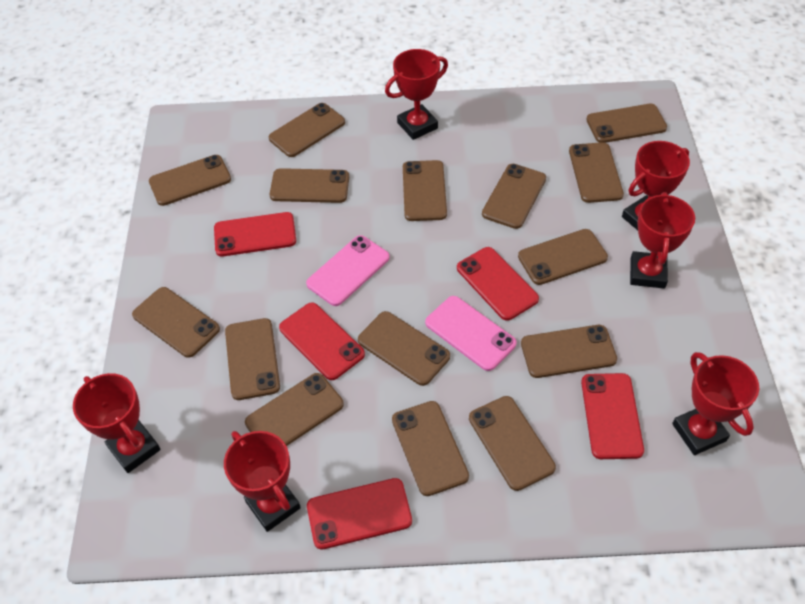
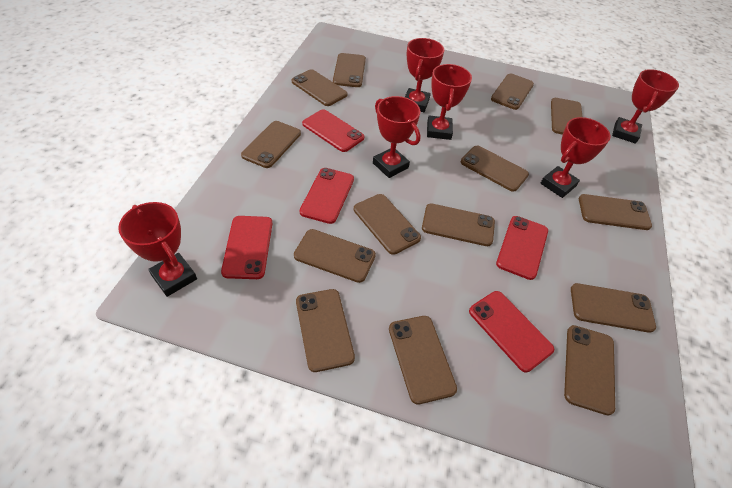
brown phone: [132,287,220,358] [149,155,231,206] [225,318,280,400] [245,373,344,446] [269,103,345,157] [270,168,349,203] [358,311,450,386] [392,401,469,496] [403,160,447,221] [469,396,556,491] [482,164,546,229] [518,229,608,285] [521,325,617,378] [569,142,624,203] [586,104,667,143] = 15 -> [241,121,301,168] [291,69,347,106] [294,229,376,283] [296,289,355,372] [333,53,366,87] [354,194,421,255] [389,316,457,404] [422,203,495,246] [461,146,529,192] [491,74,534,110] [551,98,582,135] [564,325,615,416] [571,283,656,333] [579,194,652,230] = 14
pink phone: [306,235,390,306] [425,296,517,371] = 2 -> none = 0

